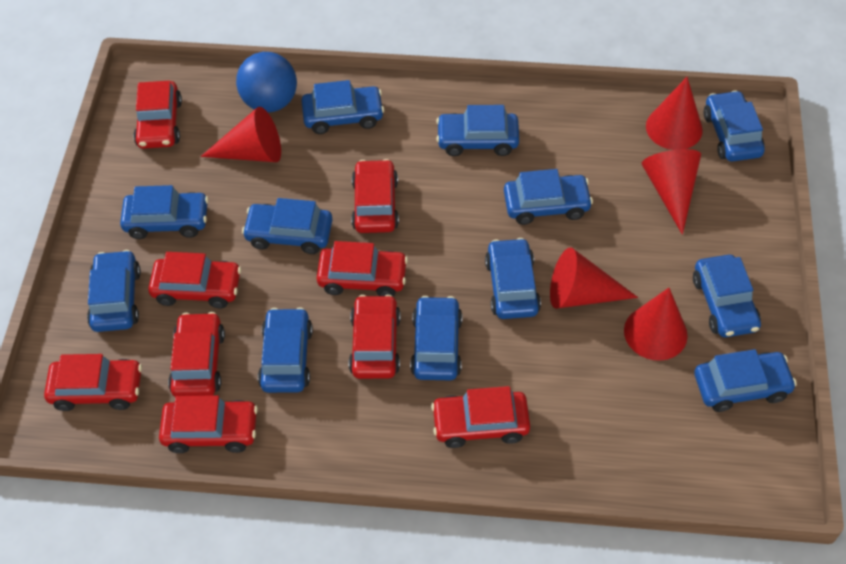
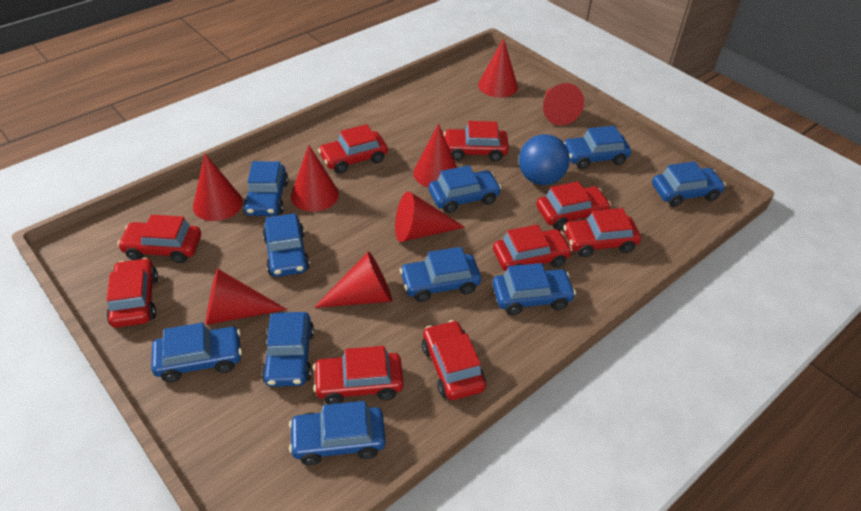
blue car: [87,250,141,332] [120,185,209,239] [242,198,333,254] [258,307,313,393] [301,80,384,134] [410,296,462,380] [436,105,519,156] [485,238,541,319] [504,169,593,225] [693,255,761,337] [694,349,797,412] [703,90,765,162] = 12 -> [151,323,242,382] [243,161,288,216] [262,213,310,277] [262,312,314,387] [289,401,386,465] [400,247,481,302] [429,165,501,213] [492,263,576,315] [563,126,631,169] [652,161,726,207] = 10
red cone: [200,107,281,162] [550,247,638,309] [624,288,688,361] [642,149,701,235] [646,77,703,150] = 5 -> [193,154,243,221] [206,268,287,325] [291,145,339,212] [314,251,392,308] [395,191,465,242] [413,123,457,188] [478,38,518,98] [543,83,584,125] = 8

